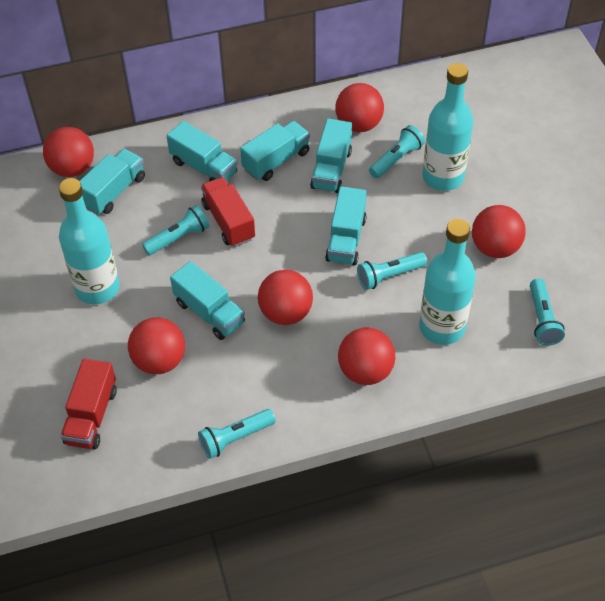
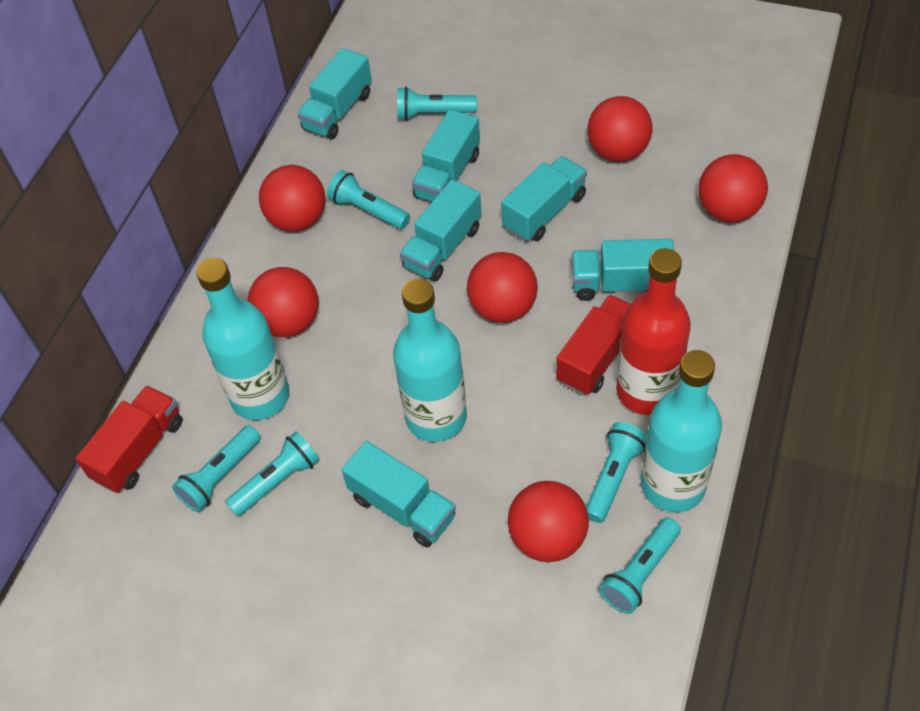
red bottle: none = 0 -> [616,248,691,415] = 1
turquoise flashlight: [142,205,209,255] [198,409,276,459] [357,252,427,290] [369,125,425,178] [530,279,565,346] = 5 -> [172,425,261,512] [225,431,320,517] [327,170,410,229] [397,87,477,120] [586,422,647,523] [599,518,681,614] = 6

